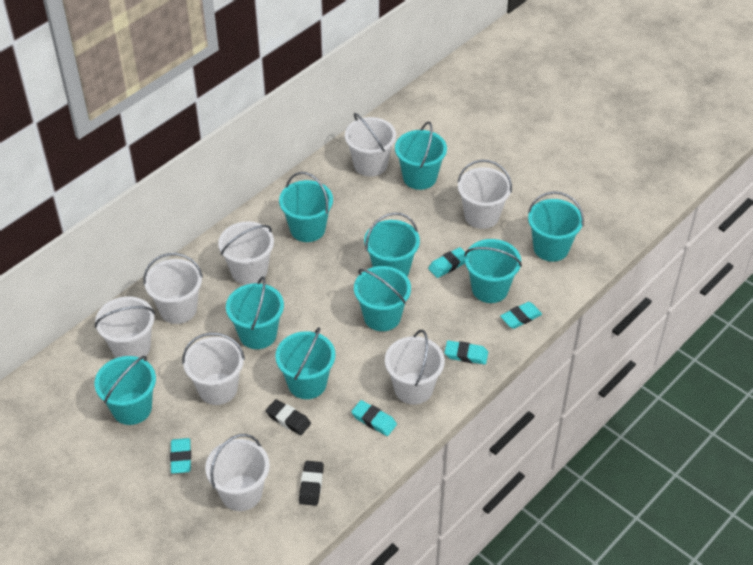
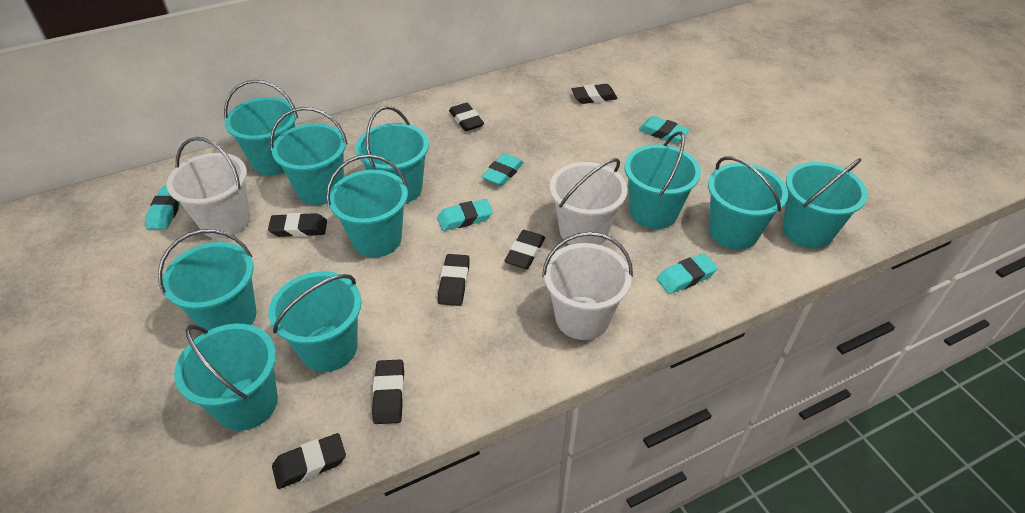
black eraser: [266,399,311,435] [299,461,324,506] = 2 -> [268,213,327,237] [272,433,346,489] [372,359,404,424] [438,254,470,306] [449,103,484,131] [504,230,545,269] [571,84,618,104] = 7
turquoise bucket: [94,356,156,425] [226,276,284,349] [275,327,335,399] [279,172,333,242] [354,266,411,331] [364,212,420,276] [395,121,447,190] [464,239,522,303] [528,191,584,262] = 9 -> [158,229,257,331] [174,324,278,431] [224,80,298,176] [268,271,361,372] [270,107,348,205] [326,154,408,257] [356,106,429,204] [624,131,701,229] [708,156,788,250] [782,158,867,249] = 10
white bucket: [95,296,155,358] [143,253,203,324] [182,332,245,405] [205,434,270,511] [218,221,274,285] [345,113,396,176] [385,330,445,405] [458,160,512,229] = 8 -> [167,137,250,238] [542,232,633,340] [550,158,628,245] = 3

